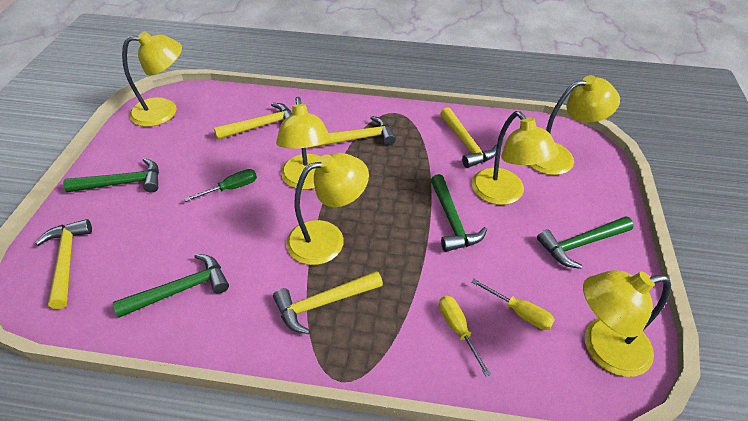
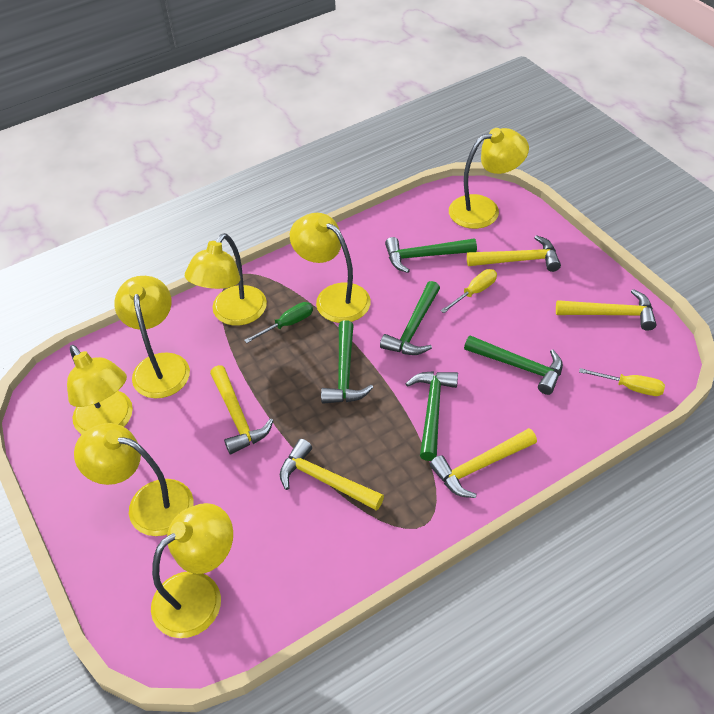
green hammer: [63,158,159,193] [113,254,229,318] [431,174,487,252] [537,216,634,269] = 4 -> [321,320,373,404] [380,281,440,355] [385,237,477,273] [405,371,458,461] [464,336,563,395] = 5
yellow lamp: [122,31,182,127] [276,97,330,190] [286,153,369,265] [472,111,559,205] [529,75,620,175] [583,270,671,377] = 6 -> [67,345,133,434] [74,423,194,536] [114,276,190,399] [151,503,233,638] [185,233,267,326] [290,213,371,323] [449,128,529,229] = 7

